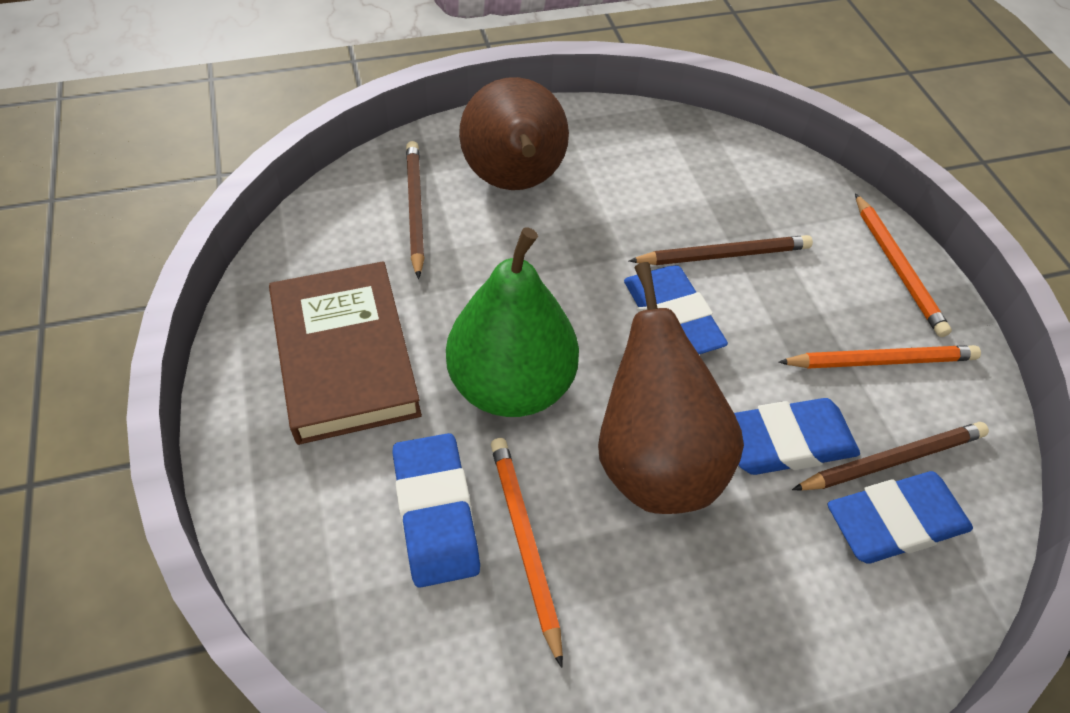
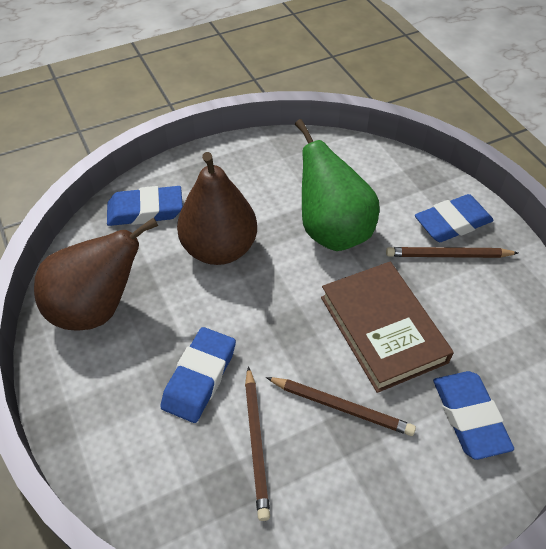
orange pencil: [491,438,563,668] [778,345,981,369] [855,193,952,337] = 3 -> none = 0

